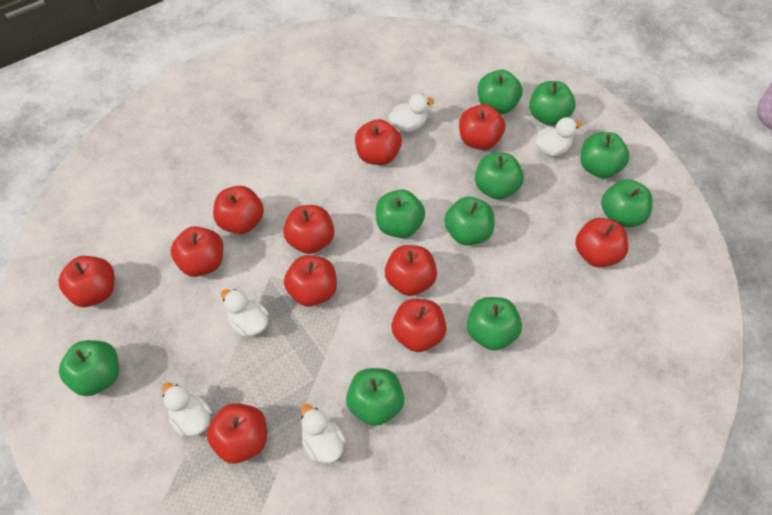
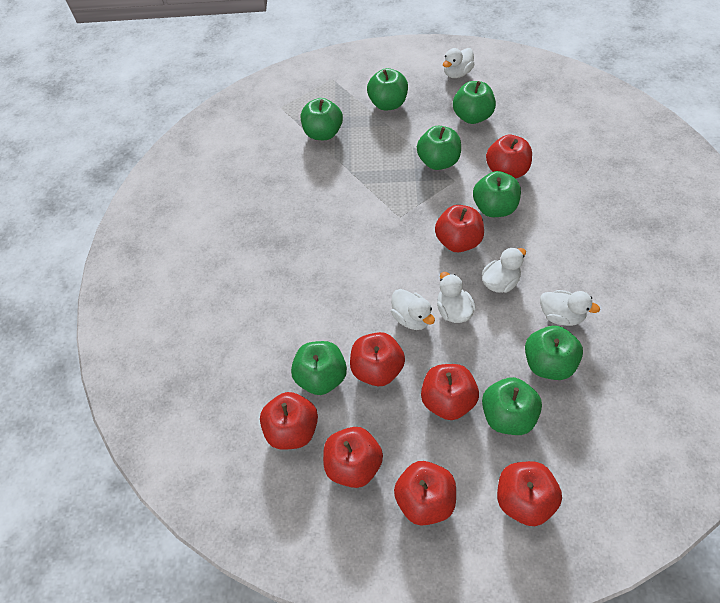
green apple: [59,340,119,396] [346,368,404,426] [376,190,425,238] [444,197,494,245] [467,297,522,350] [475,153,524,200] [478,70,523,114] [529,81,576,126] [580,132,629,178] [601,179,653,227] = 10 -> [291,341,347,395] [301,98,343,140] [367,68,408,111] [417,126,461,170] [453,81,496,124] [473,171,521,217] [482,377,542,435] [525,326,583,380] = 8
red apple: [58,256,114,307] [171,226,223,277] [207,403,267,464] [213,186,264,234] [283,205,334,254] [284,255,337,307] [355,119,402,165] [385,245,437,296] [392,299,447,352] [459,104,505,150] [575,218,628,267] = 11 -> [260,392,318,450] [323,427,383,488] [350,332,405,386] [394,461,456,526] [421,364,479,420] [435,205,484,252] [486,135,532,179] [497,461,562,526] = 8

